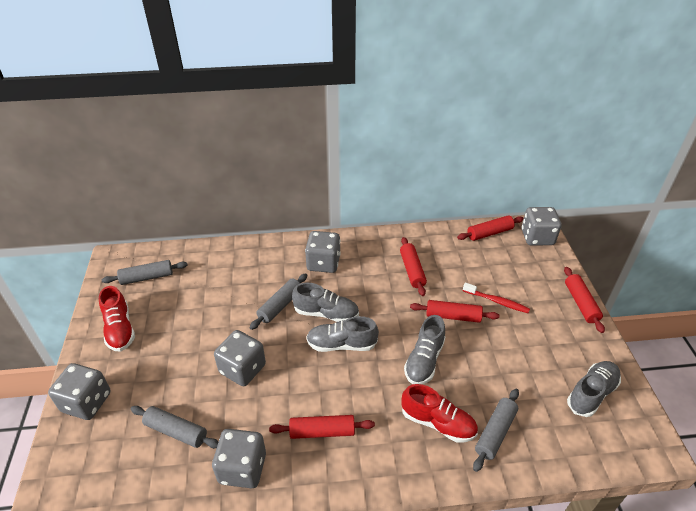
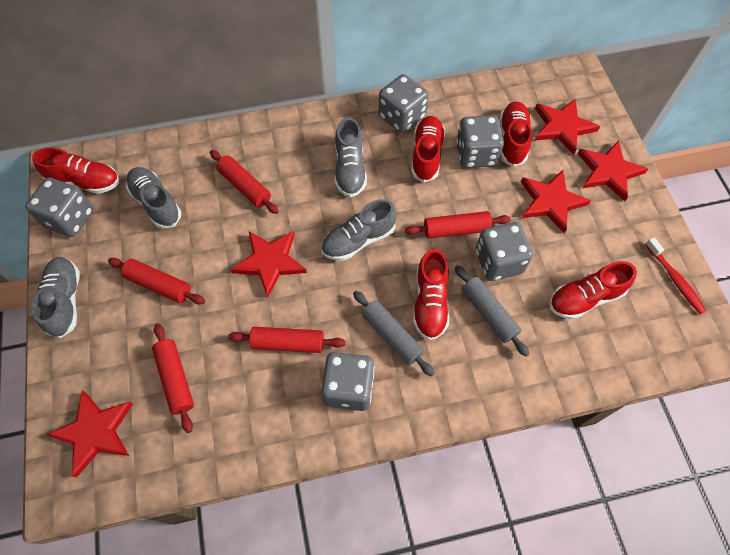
grey rolling pin: [102,260,188,285] [130,406,218,448] [250,273,307,330] [473,389,519,472] = 4 -> [353,291,435,377] [455,265,529,357] = 2
red shoe: [99,286,135,351] [401,384,478,442] = 2 -> [32,147,119,194] [411,116,445,182] [413,249,449,340] [499,102,532,167] [549,261,637,320] = 5
red star: none = 0 -> [46,391,133,478] [231,231,307,297] [521,170,591,233] [534,98,600,155] [578,140,648,201] = 5

